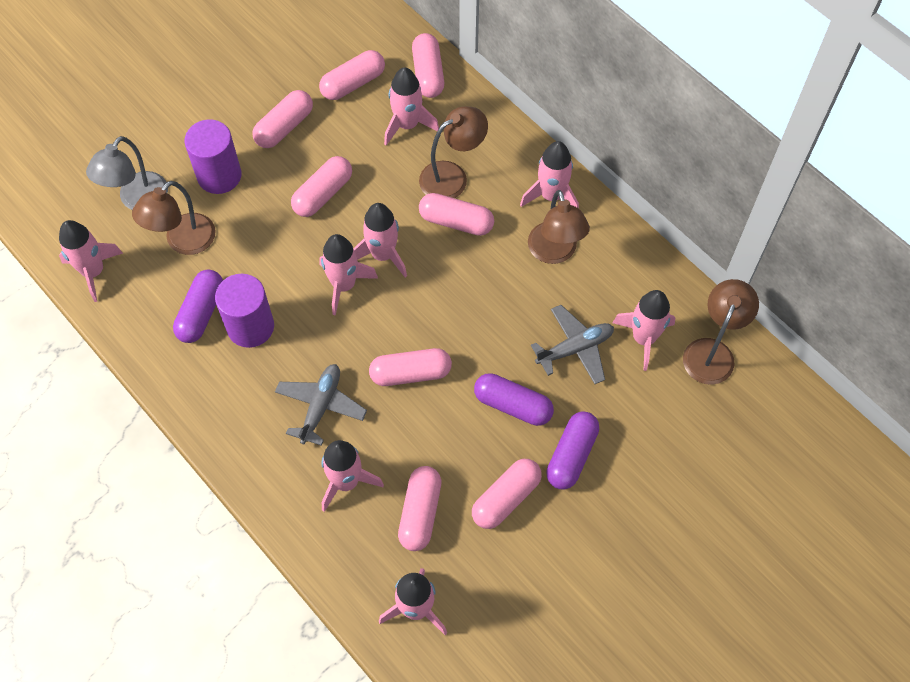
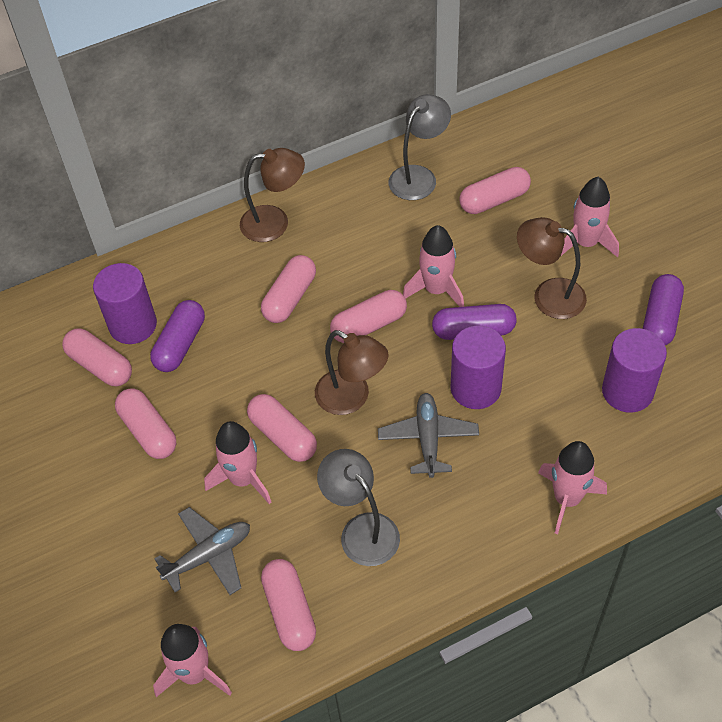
brown lamp: [132,181,216,255] [419,106,488,198] [528,190,590,264] [683,279,759,385] = 4 -> [240,148,305,242] [315,330,389,415] [517,217,587,319] = 3
grey lamp: [86,136,168,210] = 1 -> [317,449,400,566] [389,94,451,200] = 2
pink capsule: [253,90,313,148] [291,156,352,217] [319,50,385,100] [369,348,452,386] [398,466,441,551] [412,33,444,98] [419,193,494,236] [472,459,542,529] = 8 -> [62,329,132,386] [115,388,176,459] [247,394,317,462] [261,255,316,323] [261,559,316,651] [330,290,407,343] [459,167,531,214] = 7
pink rocket: [59,220,123,302] [319,234,378,316] [322,440,384,512] [353,203,407,277] [379,568,447,635] [384,67,439,145] [520,141,579,209] [613,290,675,371] = 8 -> [153,624,232,697] [204,421,271,504] [403,225,464,307] [538,441,607,534] [560,177,619,257] = 5
purple cylinder: [184,119,241,194] [215,274,274,348] = 2 -> [93,263,157,344] [450,326,506,409] [602,328,667,413] = 3

